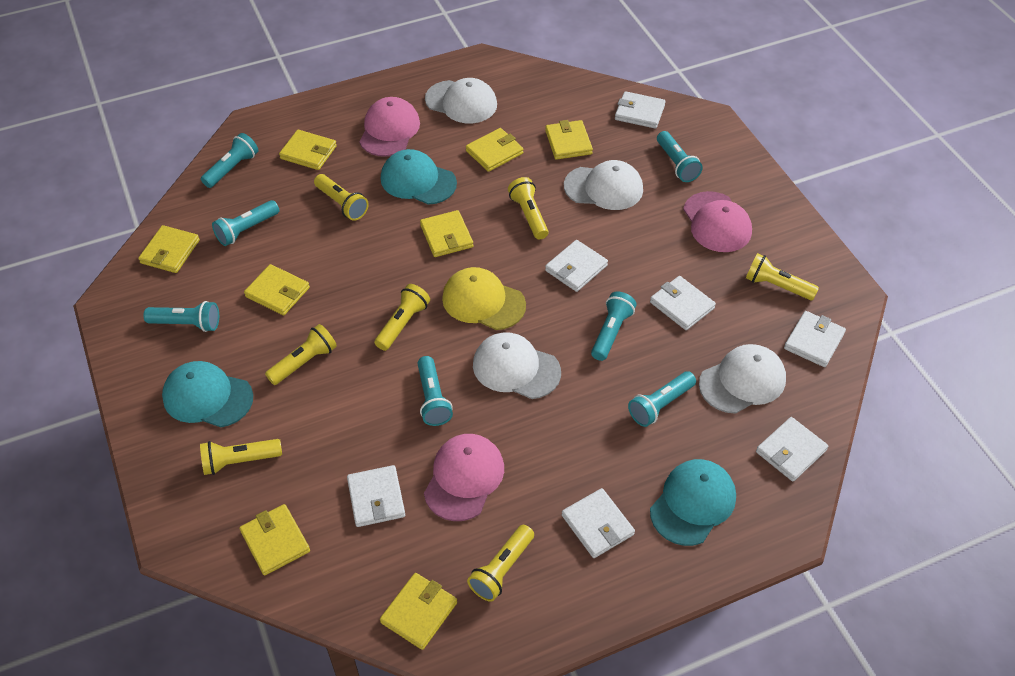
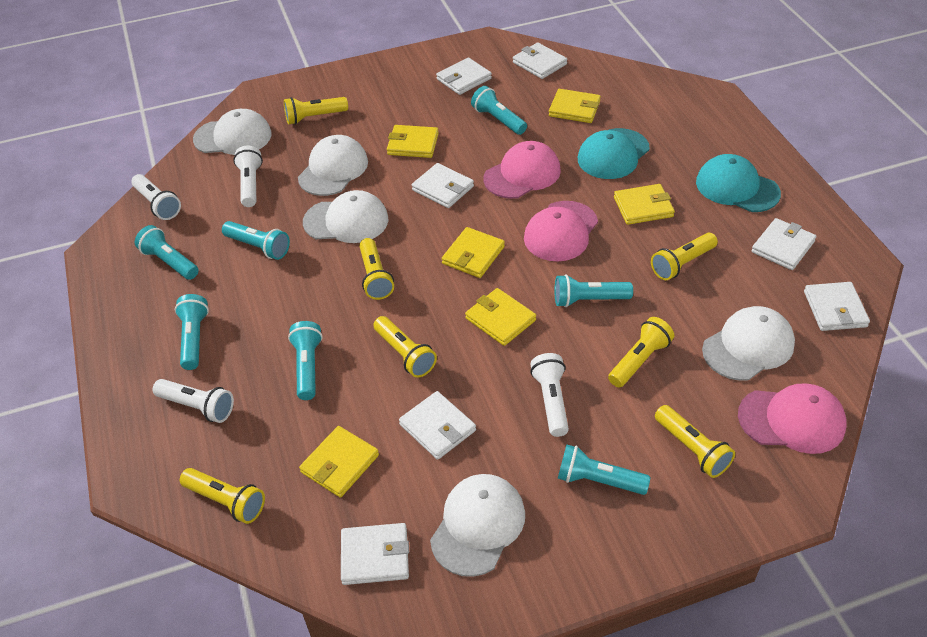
turquoise cap: [162,361,253,427] [381,149,457,205] [650,459,736,546] = 3 -> [578,128,650,179] [696,154,781,212] = 2
white cap: [425,78,497,123] [473,332,561,399] [564,160,643,210] [699,344,786,414] = 4 -> [193,109,272,155] [298,135,368,196] [303,190,389,243] [430,474,525,577] [702,306,795,381] = 5
white flashlight: none = 0 -> [131,174,181,220] [153,379,234,423] [233,146,263,207] [530,353,569,437] = 4
yellow cap: [442,267,526,330] = 1 -> none = 0
yellow wallet: [138,225,200,273] [239,504,310,576] [244,264,310,315] [279,130,337,170] [380,573,457,650] [420,210,473,257] [466,128,523,172] [545,120,593,160] = 8 -> [299,426,379,497] [387,125,439,158] [442,227,505,278] [465,288,536,346] [549,89,601,123] [614,184,675,225] = 6

